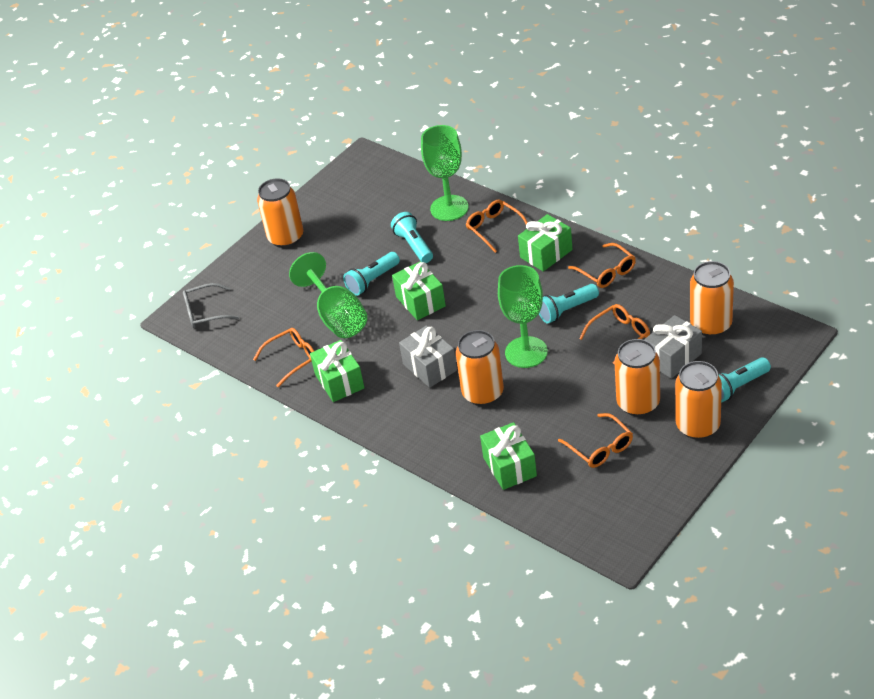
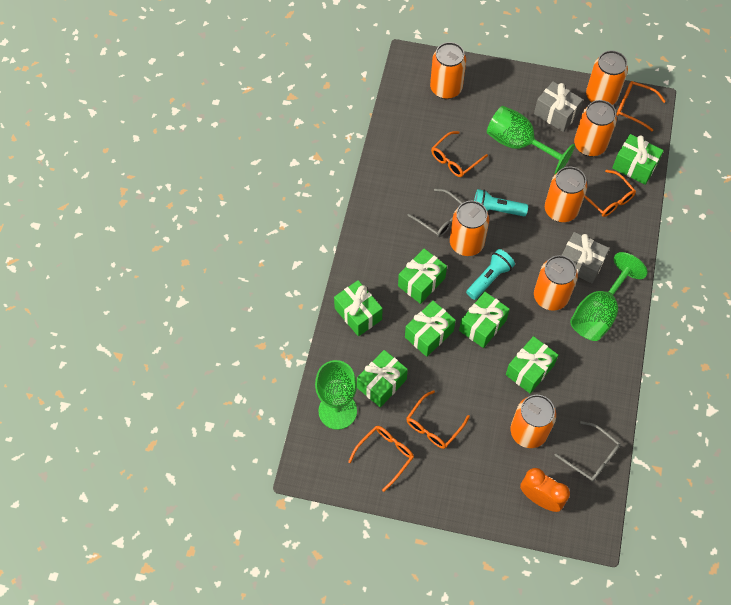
green gift: [310,340,364,402] [392,261,446,320] [480,422,537,490] [518,214,573,272] = 4 -> [334,280,383,336] [357,350,408,407] [398,249,447,304] [405,301,456,357] [459,292,510,348] [506,336,558,393] [612,134,664,184] = 7
grey glasses: [183,283,239,328] = 1 -> [408,189,463,237] [554,421,621,482] = 2
orange can: [257,178,303,248] [456,330,504,406] [614,339,660,416] [675,361,722,440] [690,261,734,337] = 5 -> [430,42,466,99] [450,201,489,256] [511,395,556,448] [534,255,578,311] [545,167,587,222] [574,100,617,157] [586,50,628,105] = 7
orange clock: none = 0 -> [520,468,570,512] = 1
turquoise flashlight: [343,252,400,296] [391,212,433,263] [539,284,599,324] [718,357,771,403] = 4 -> [466,249,515,300] [474,189,528,216] = 2

